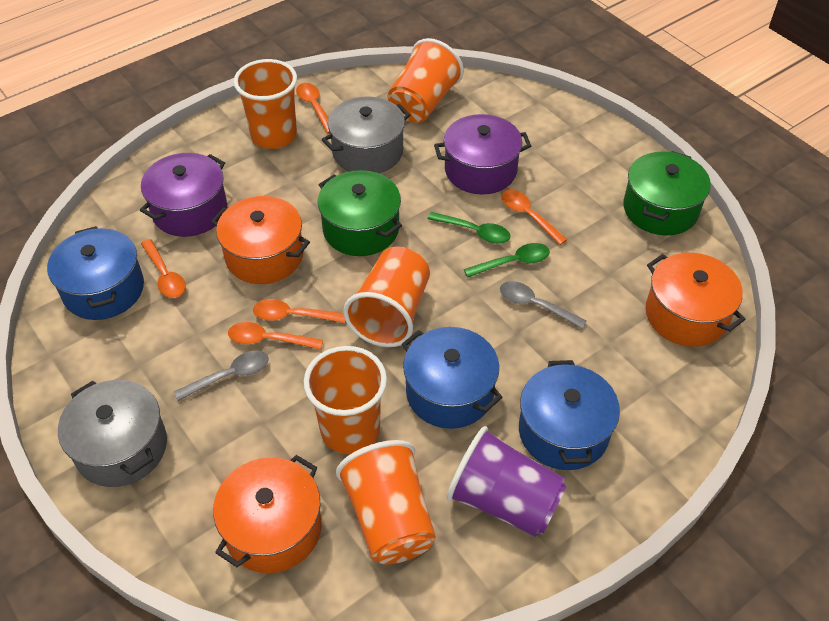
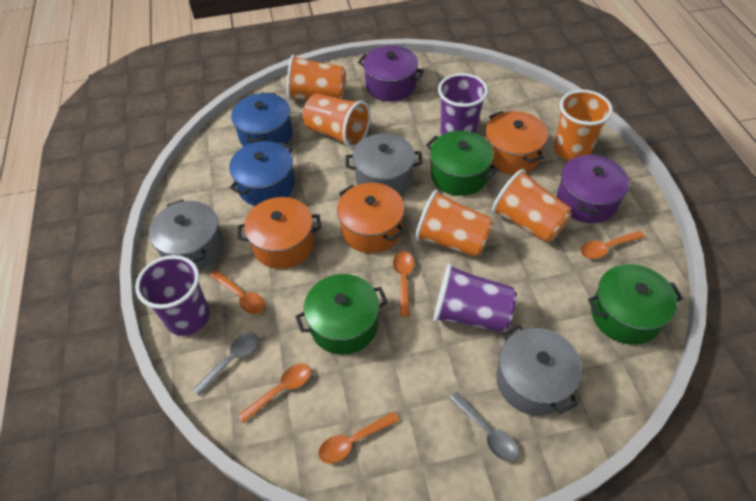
blue pot: [47,226,144,320] [402,327,503,429] [519,360,620,470] = 3 -> [229,141,295,206] [231,93,293,147] = 2
green pot: [318,170,402,256] [623,151,711,235] = 2 -> [295,274,388,355] [426,131,498,196] [588,264,683,345] = 3
green spoon: [428,212,510,244] [464,243,550,278] = 2 -> none = 0
grey pot: [58,380,167,487] [321,96,410,173] = 2 -> [149,199,224,270] [346,133,423,195] [496,324,582,416] = 3
purple cup: [446,426,567,537] = 1 -> [135,255,210,336] [434,264,517,332] [438,73,488,135] = 3

